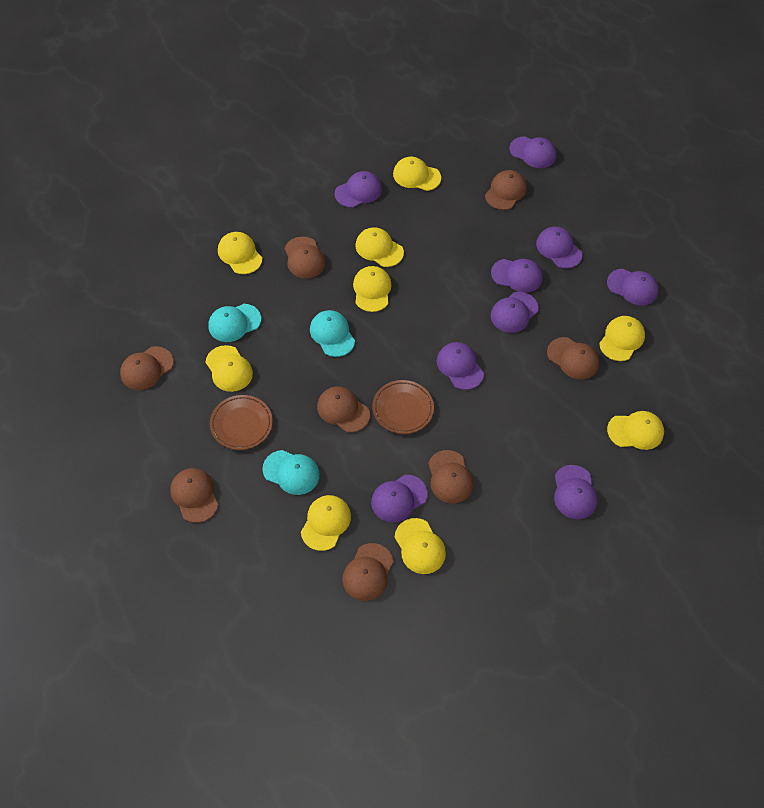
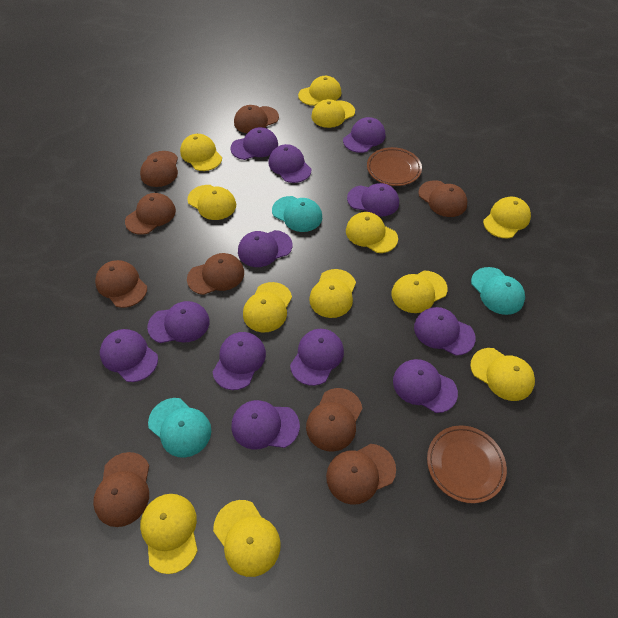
brown cap: [120,346,173,390] [170,468,218,523] [285,237,326,278] [317,386,370,433] [342,543,394,601] [428,450,473,503] [485,170,527,210] [547,337,599,379] = 8 -> [93,452,149,527] [95,260,147,308] [125,193,176,235] [140,151,178,187] [187,253,244,295] [234,105,279,133] [306,388,362,452] [326,444,396,505] [418,180,467,217] = 9
purple cap: [335,171,382,208] [371,475,428,523] [437,342,484,390] [491,259,543,293] [491,292,539,333] [510,136,556,168] [536,227,582,268] [554,465,597,519] [607,269,659,306] = 9 -> [100,329,158,382] [147,301,210,343] [213,332,266,390] [230,127,278,160] [231,400,300,450] [238,230,292,267] [268,144,311,183] [290,329,344,386] [343,117,385,153] [347,183,399,217] [393,359,458,413] [414,307,476,356] = 12
yellow cap: [206,345,253,392] [218,232,262,274] [301,495,351,551] [353,266,392,312] [356,227,404,267] [393,157,441,191] [394,518,446,574] [599,316,645,361] [607,411,664,450] = 9 -> [140,494,198,574] [180,134,222,171] [187,185,236,220] [213,500,281,577] [243,282,292,332] [298,76,341,106] [309,269,356,318] [311,99,355,128] [346,212,398,253] [391,271,448,313] [470,348,535,401] [483,197,531,238] = 12

